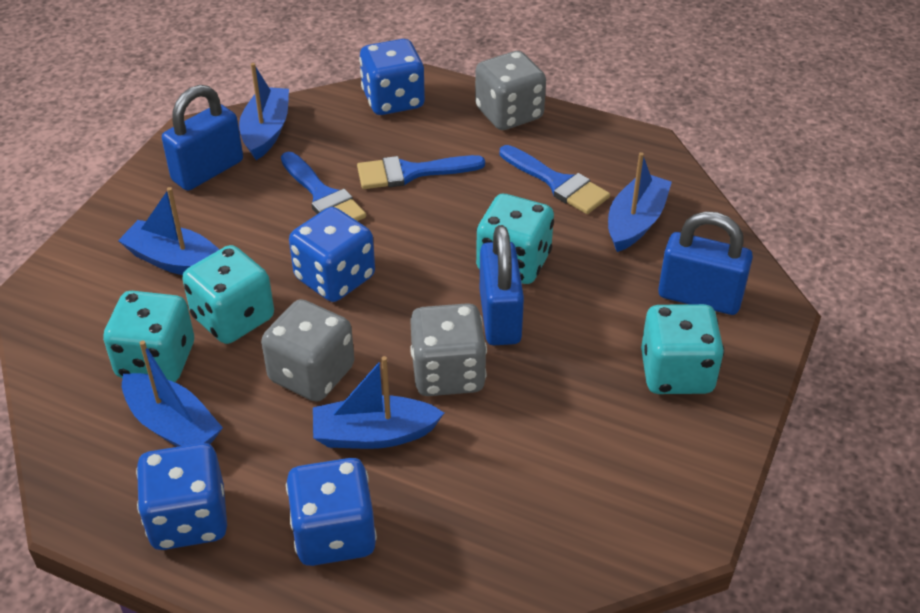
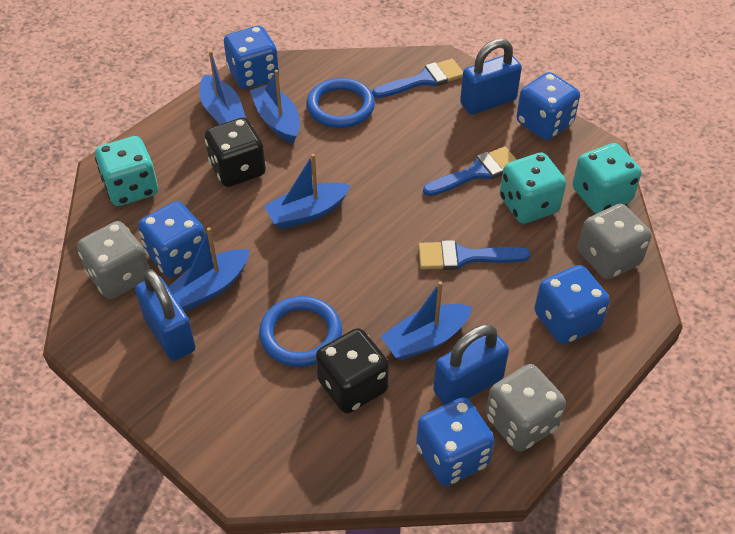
black dice: none = 0 -> [205,118,266,187] [316,328,389,413] = 2
blue dice: [136,443,227,550] [286,458,377,566] [289,207,375,302] [359,39,425,115] = 4 -> [138,201,205,278] [224,26,279,89] [416,398,495,486] [516,72,580,140] [534,265,610,344] = 5
blue ring: none = 0 -> [259,296,342,367] [307,78,375,128] = 2
turquoise dice: [103,291,194,382] [182,245,274,344] [476,194,554,284] [641,304,724,394] = 4 -> [95,136,158,206] [500,152,566,224] [572,143,641,214] = 3

